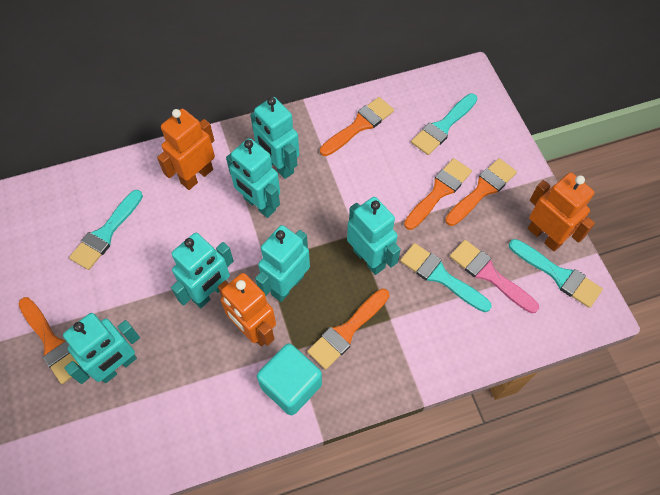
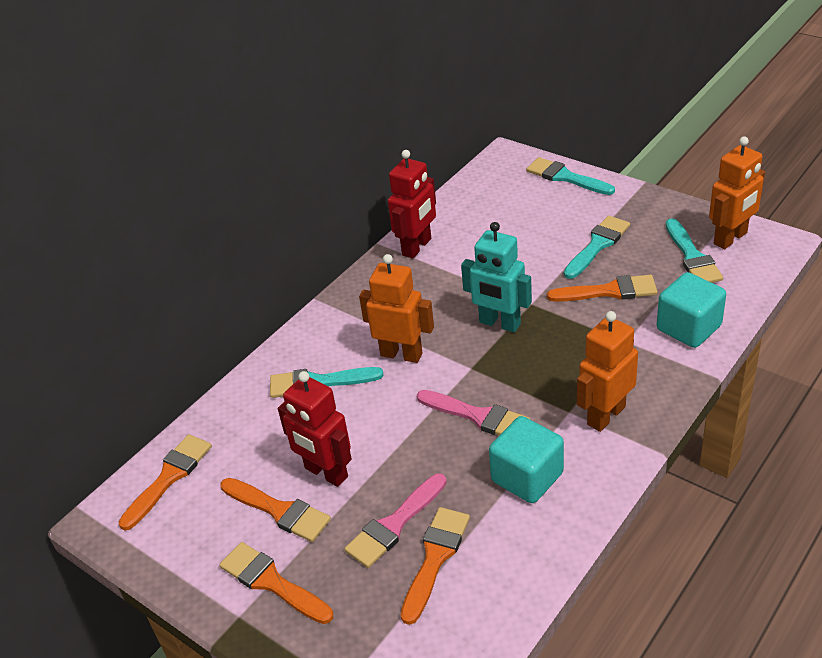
pink brush: [450,240,539,313] = 1 -> [344,473,447,568] [417,390,530,435] = 2
red robot: none = 0 -> [278,371,352,487] [388,150,436,259] = 2
turquoise cube: [257,343,322,415] = 1 -> [489,416,564,503] [657,272,726,348] = 2
turquoise robot: [63,313,140,384] [171,233,234,308] [226,138,280,218] [250,97,299,179] [255,225,310,302] [347,197,401,275] = 6 -> [461,222,532,333] = 1

